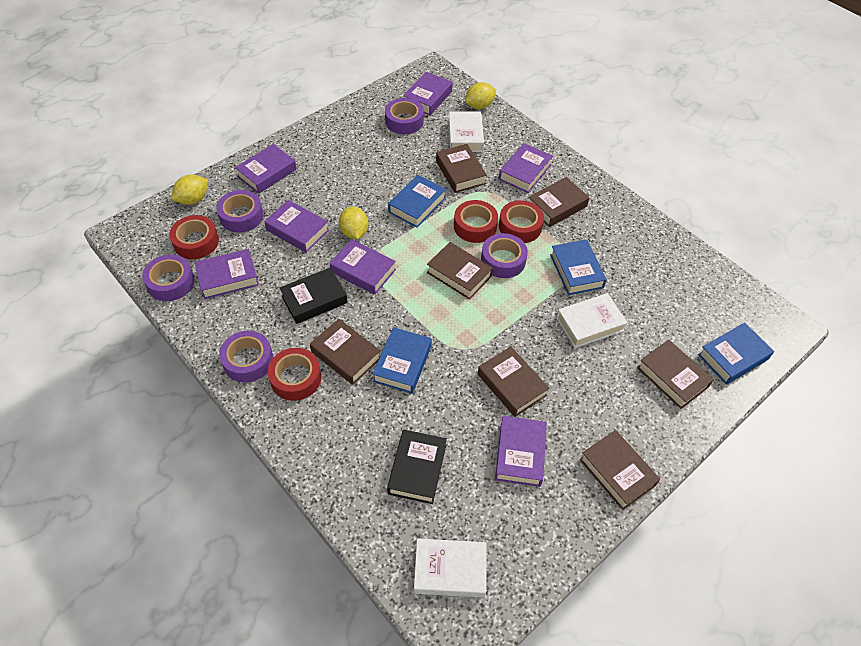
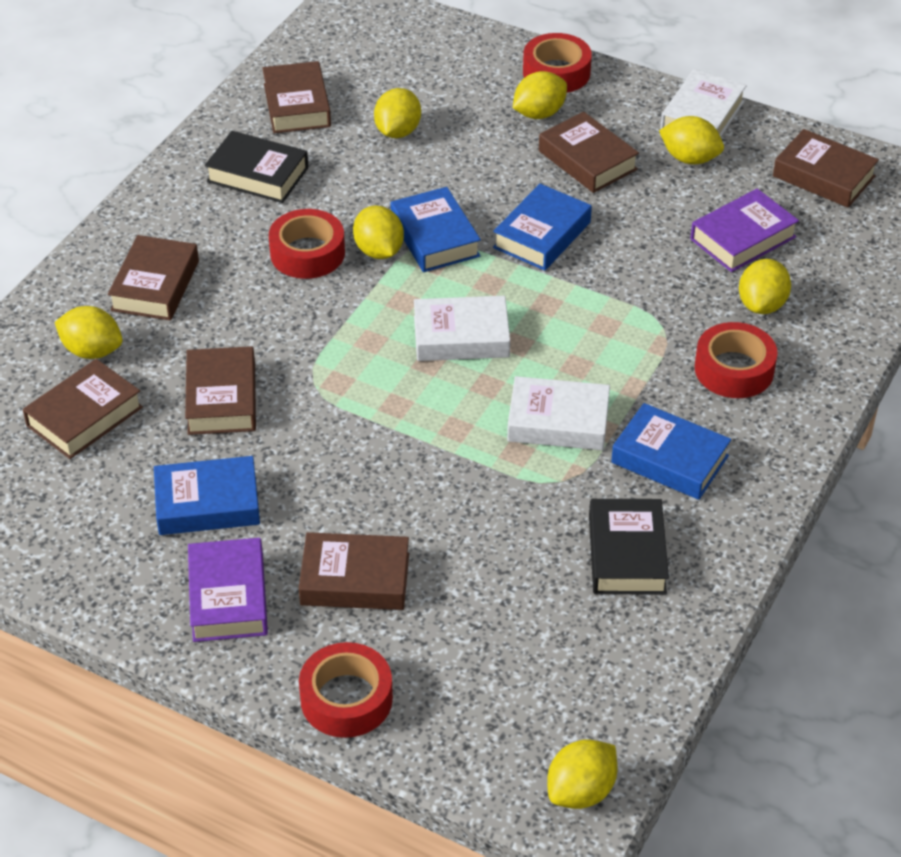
purple book: [195,249,259,299] [235,144,297,194] [264,200,329,253] [329,239,396,295] [403,72,453,115] [495,416,547,487] [499,143,553,193] = 7 -> [188,538,268,642] [690,189,799,272] = 2
purple tape: [142,254,195,301] [216,190,263,233] [219,331,273,383] [385,98,424,134] [481,233,528,278] = 5 -> none = 0
yellow lemon: [172,175,208,205] [339,207,368,239] [465,82,496,109] = 3 -> [55,306,123,359] [353,206,404,259] [374,88,421,138] [513,71,567,119] [547,739,618,809] [659,116,724,165] [739,259,791,314] = 7

